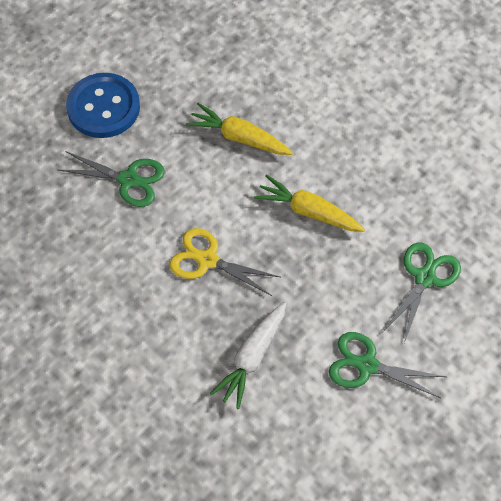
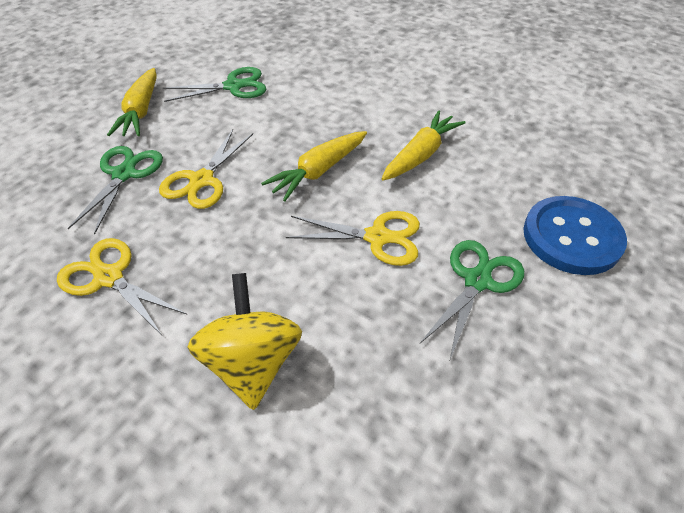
white carrot: [210,302,286,409] = 1 -> none = 0
yellow carrot: [186,103,293,155] [254,174,365,232] = 2 -> [107,68,157,136] [261,131,367,201] [381,110,465,181] = 3
yellow scissors: [169,228,280,296] = 1 -> [57,238,186,335] [159,129,253,209] [286,211,420,266] = 3
yellow spinning top: none = 0 -> [188,273,302,410] = 1

